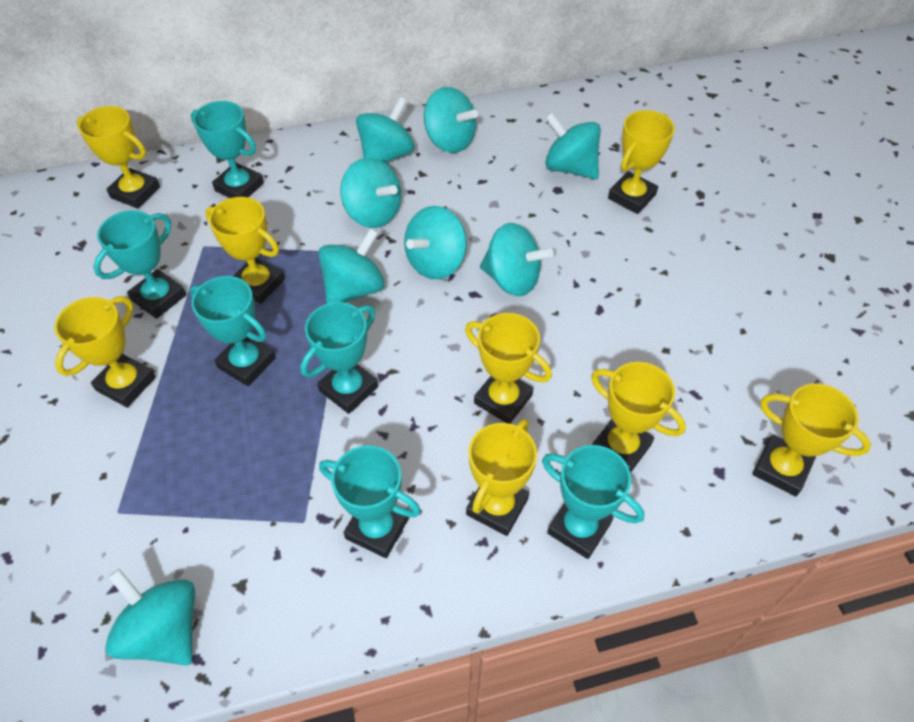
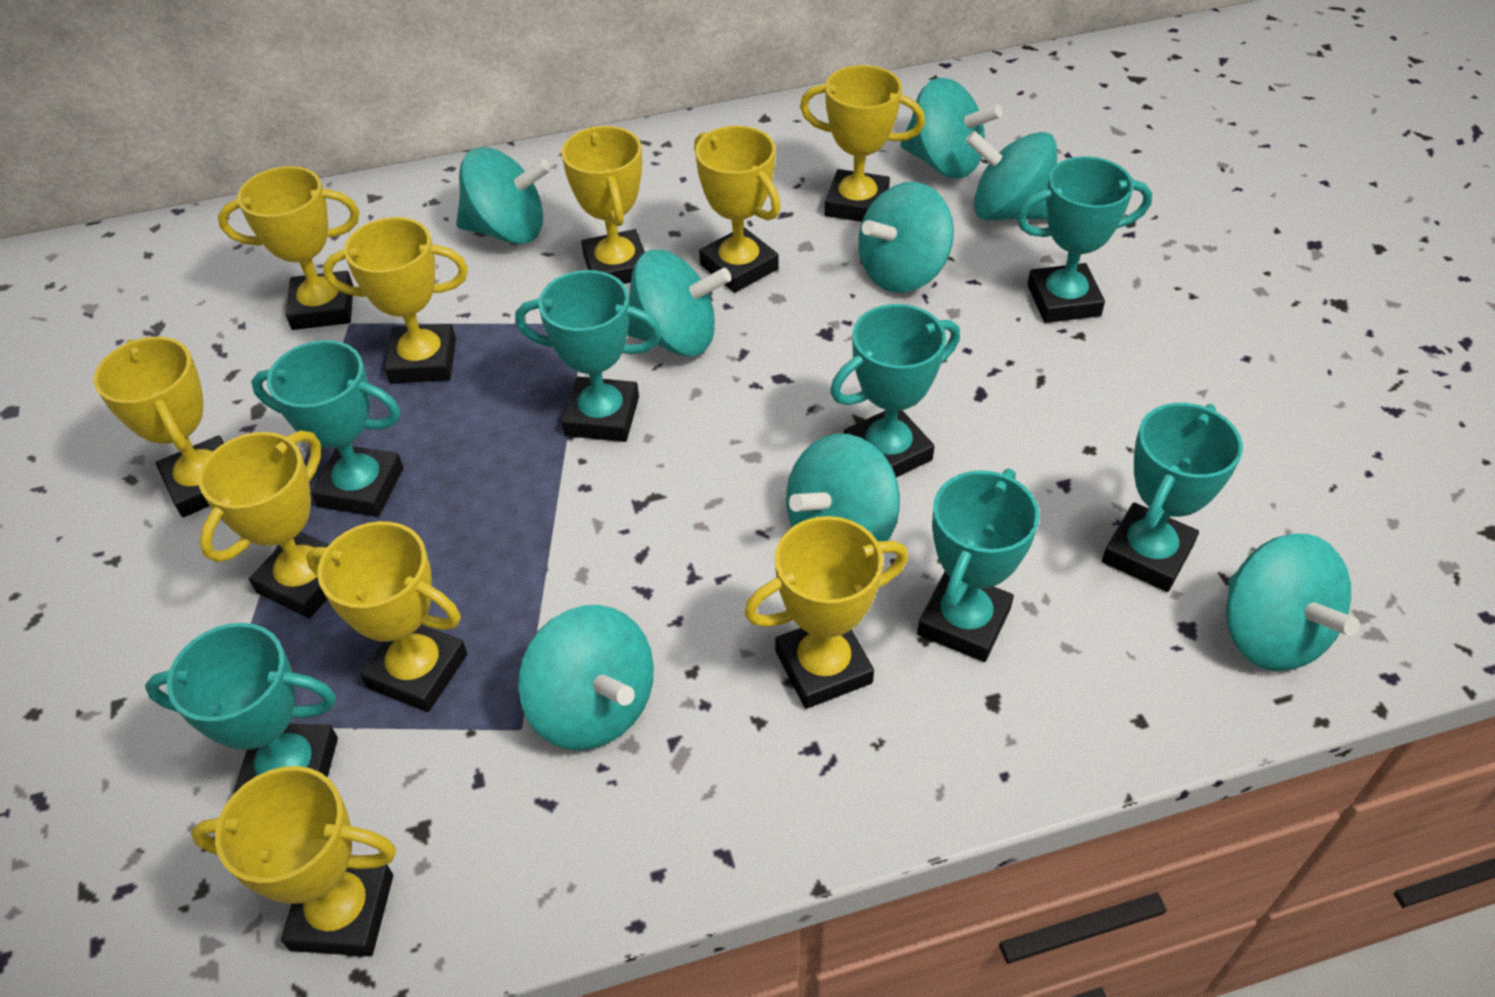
turquoise trophy: [93,210,186,319] [190,276,276,386] [191,101,264,198] [300,302,378,414] [319,445,421,558] [542,445,644,559] = 6 -> [145,623,338,794] [251,340,403,517] [515,270,662,442] [830,304,960,478] [917,468,1039,662] [1017,156,1152,323] [1102,403,1243,592] = 7
yellow trophy: [55,296,156,408] [77,106,160,209] [205,197,285,304] [465,313,552,424] [466,419,537,536] [591,362,686,473] [608,110,675,214] [752,384,871,497] = 8 -> [93,337,224,517] [191,766,396,956] [198,430,329,618] [218,166,359,330] [306,521,467,712] [323,217,468,383] [561,126,645,284] [694,126,781,293] [744,516,908,709] [800,65,925,222] = 10

